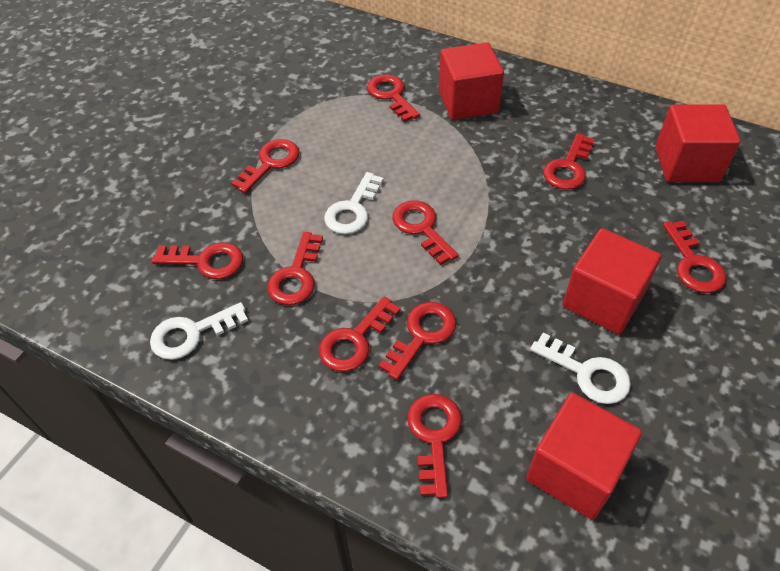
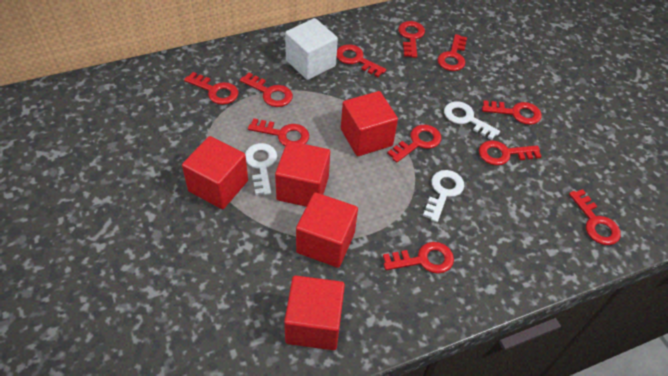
red cube: [439,42,504,120] [526,393,642,520] [562,228,661,334] [655,104,741,182] = 4 -> [182,136,248,209] [275,141,330,207] [284,275,345,350] [296,192,358,268] [341,91,398,156] = 5
red key: [152,243,243,279] [231,139,300,193] [267,232,323,305] [319,297,400,372] [367,74,420,122] [379,302,457,380] [392,200,459,265] [407,394,462,498] [543,133,595,190] [663,220,726,293] = 10 -> [184,72,238,105] [240,73,293,107] [248,118,309,146] [337,44,386,77] [383,242,454,274] [387,125,441,163] [398,21,425,58] [437,34,467,71] [479,140,542,166] [482,100,542,125] [569,189,621,245] = 11
white cube: none = 0 -> [285,18,338,80] = 1

